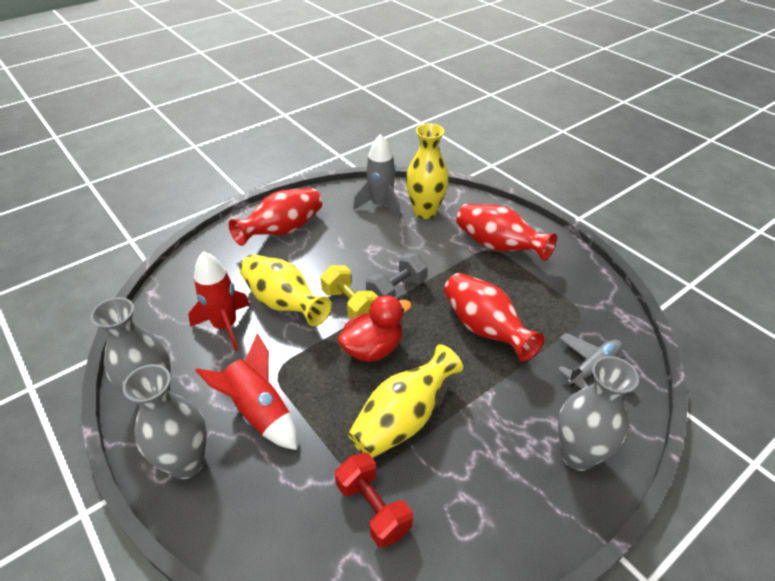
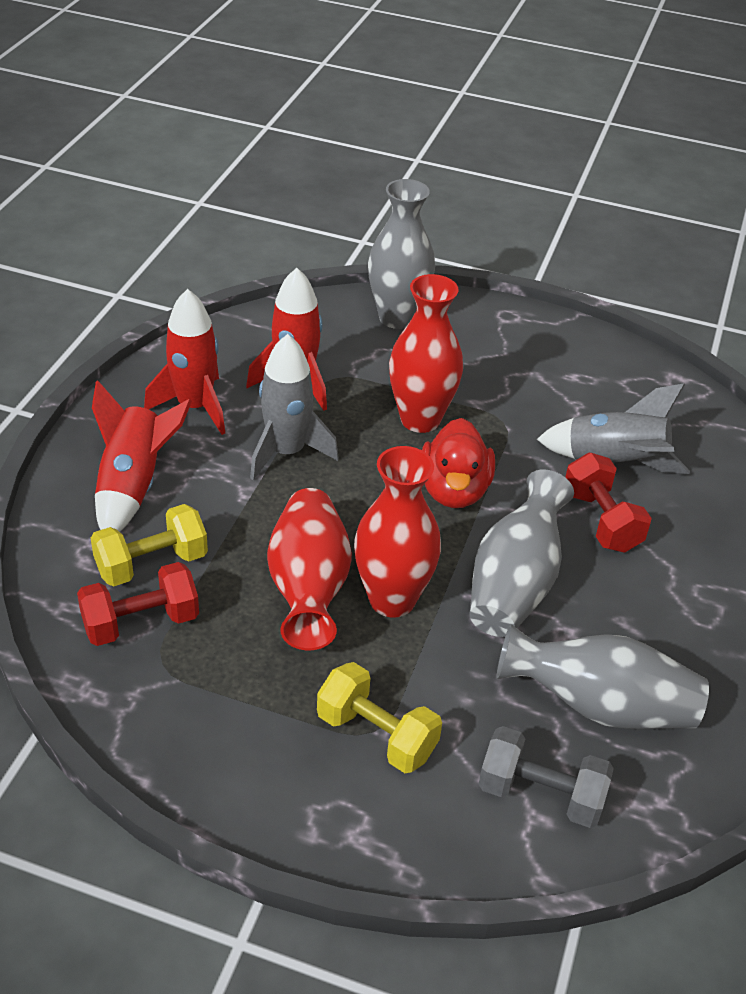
grey plane: [557,333,638,393] = 1 -> none = 0
grey rocket: [353,134,401,219] = 1 -> [250,334,339,481] [537,384,690,474] = 2
red dumbbell: [335,453,413,548] = 1 -> [77,562,199,646] [565,453,652,553] = 2
red rocket: [188,251,250,351] [195,334,297,450] = 2 -> [92,380,192,532] [144,289,225,435] [246,268,327,411] = 3
yellow dumbbell: [321,265,378,319] = 1 -> [91,504,208,586] [317,662,442,773] = 2
yellow vase: [240,254,332,326] [348,344,463,458] [406,124,449,219] = 3 -> none = 0

